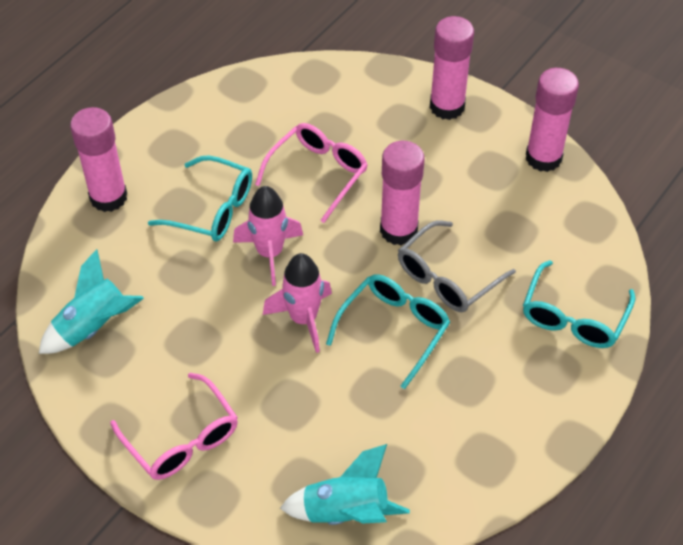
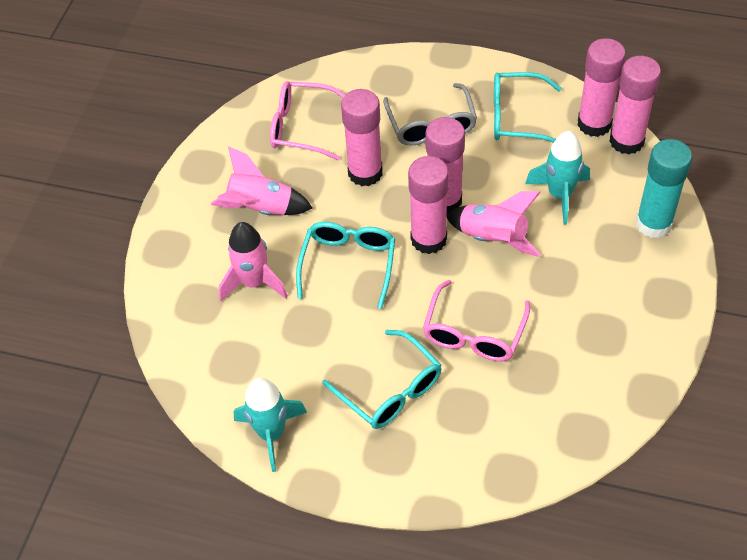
pink glue stick: [70,107,127,212] [380,141,424,245] [430,16,474,120] [526,68,579,172] = 4 -> [341,89,383,186] [408,156,449,254] [425,117,465,214] [577,38,626,137] [609,56,661,155] = 5
pink rocket: [233,186,303,286] [263,253,332,353] = 2 -> [211,146,312,215] [219,222,288,301] [447,191,541,257] = 3
turquoise glue stick: none = 0 -> [636,139,692,238] = 1

